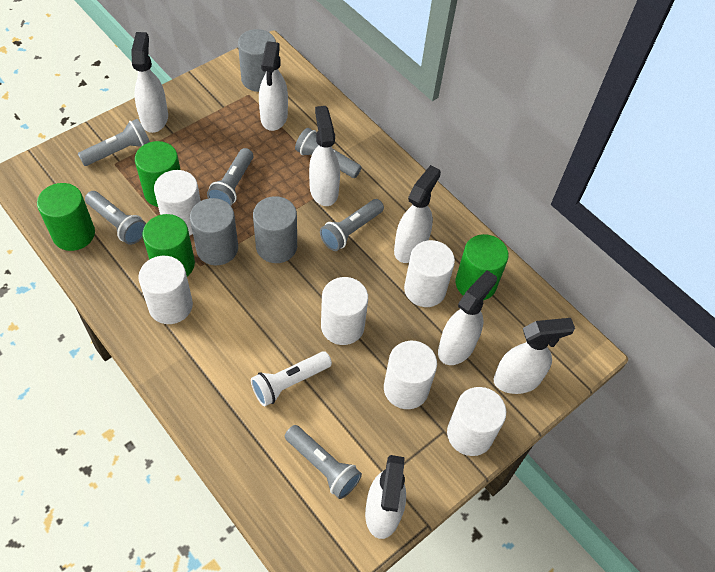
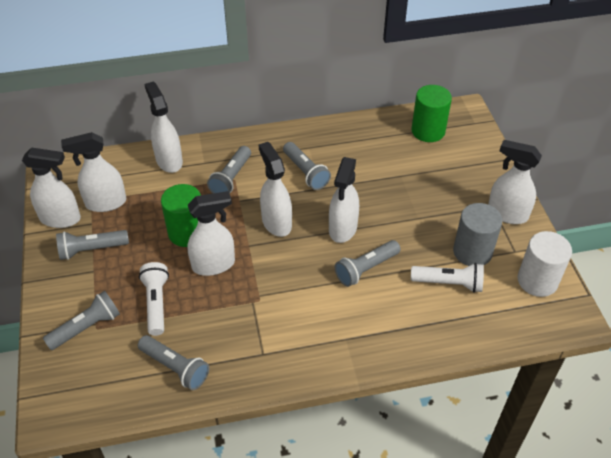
green cylinder: [37,183,95,251] [135,141,181,207] [143,214,195,277] [456,234,509,300] = 4 -> [161,184,201,247] [411,85,452,142] = 2
grey cylinder: [190,198,238,265] [238,29,276,92] [253,196,297,263] = 3 -> [453,203,502,266] = 1
white cylinder: [138,256,193,324] [154,170,201,236] [321,277,368,345] [384,341,437,409] [404,240,455,307] [447,387,506,456] = 6 -> [517,231,572,297] = 1
white flashlight: [251,351,332,406] = 1 -> [139,262,169,336] [411,263,484,293] = 2

